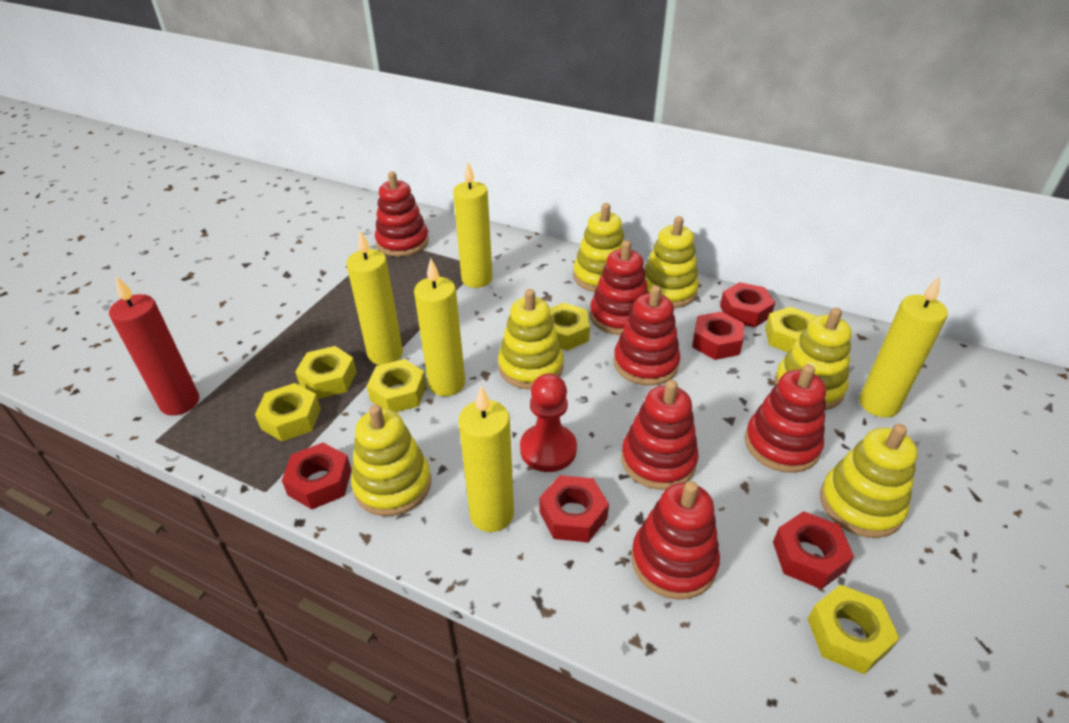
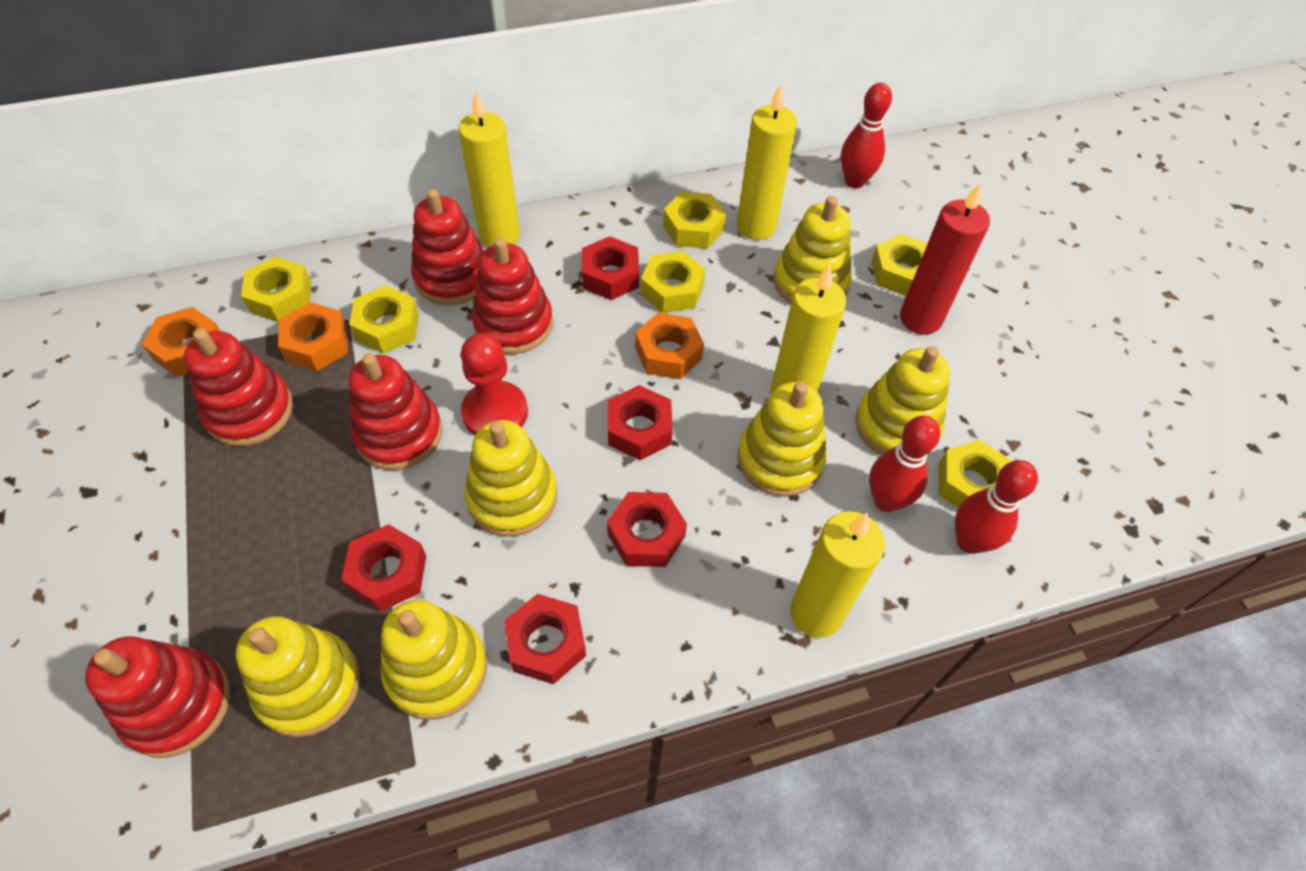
orange nut: none = 0 -> [142,307,220,377] [278,302,348,371] [635,313,704,379] = 3
red bowling pin: none = 0 -> [841,83,892,188] [869,416,940,512] [955,460,1038,554] = 3
red stacking toy: [375,171,429,257] [590,240,648,335] [614,285,680,386] [621,380,699,490] [631,481,720,600] [745,364,826,473] = 6 -> [85,637,230,758] [184,328,293,446] [349,353,443,470] [411,189,484,305] [472,238,553,354] = 5
yellow candle: [346,230,403,365] [414,258,465,396] [453,162,493,288] [458,385,514,532] [859,276,948,418] = 5 -> [459,92,520,247] [737,84,797,240] [770,264,846,394] [790,511,885,638] = 4

